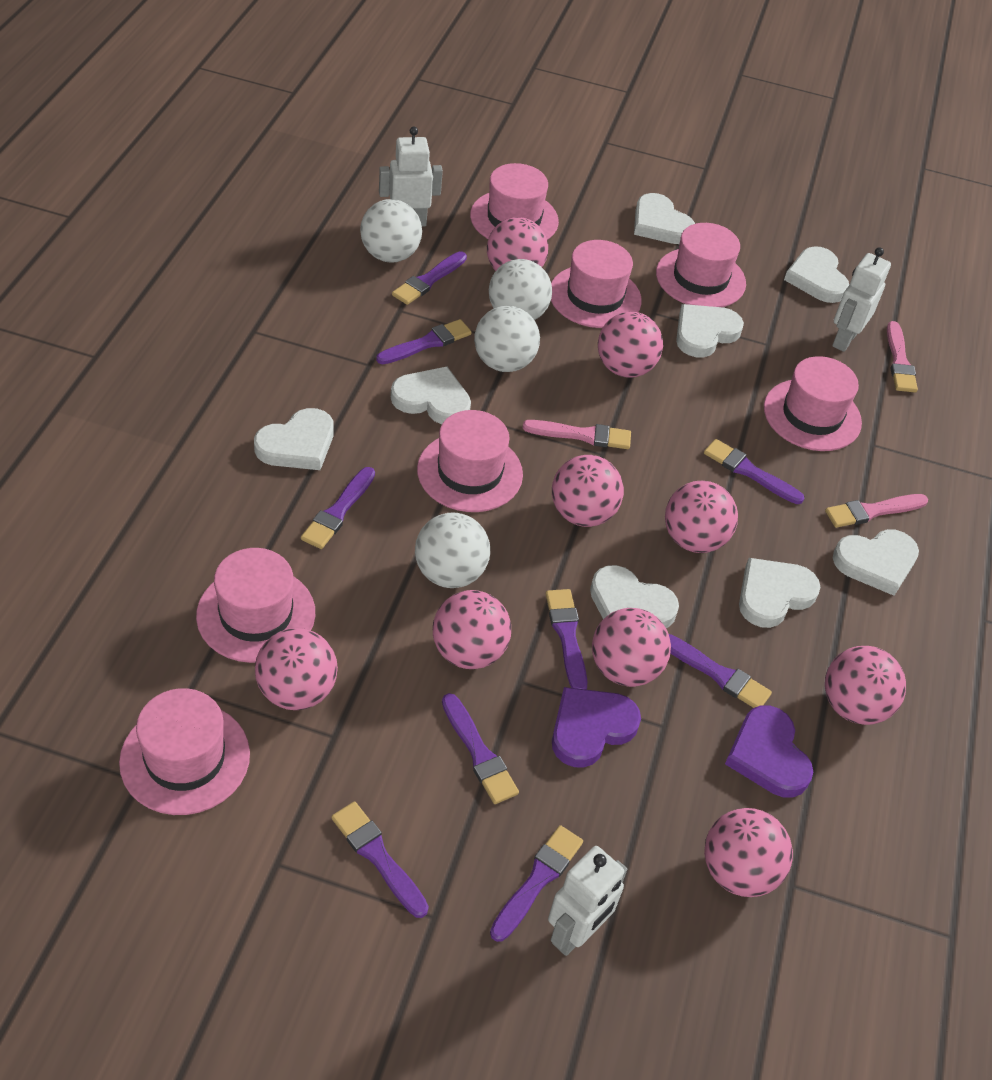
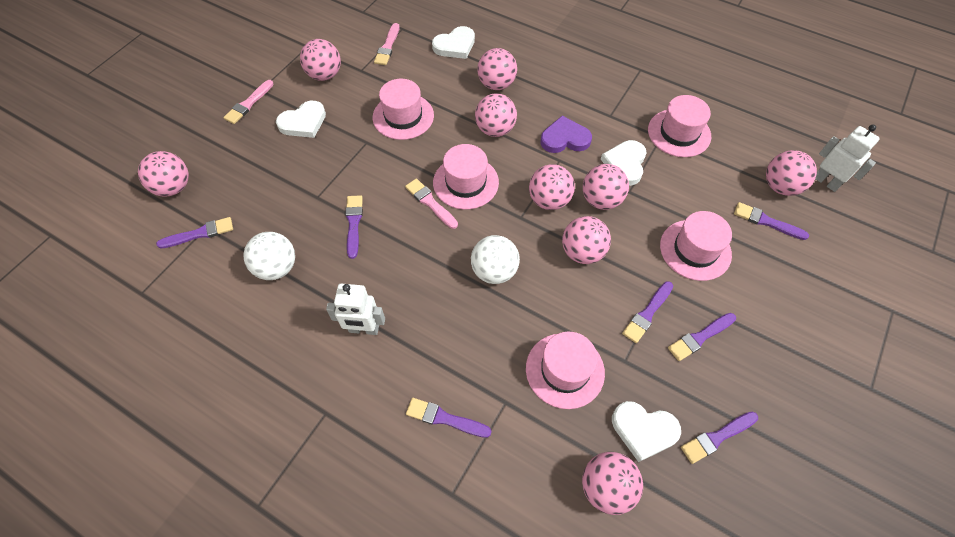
pink hat: [119,688,250,815] [196,548,315,663] [417,410,523,512] [470,163,559,240] [551,240,642,328] [656,223,746,307] [764,356,862,451] = 7 -> [373,79,434,140] [433,144,499,210] [526,332,605,409] [648,95,711,157] [660,211,732,281] = 5
purple brush: [301,467,375,549] [331,801,429,918] [376,319,472,364] [392,251,467,305] [442,693,519,804] [490,825,583,942] [546,589,588,690] [669,634,772,708] [704,439,804,504] = 9 -> [156,217,233,248] [345,195,363,259] [406,398,492,438] [622,281,673,343] [668,313,736,361] [681,412,758,464] [734,202,809,240] = 7
purple heart: [552,687,641,768] [725,705,813,798] = 2 -> [540,116,592,153] = 1
white ball: [360,199,422,263] [415,512,490,588] [474,306,540,372] [489,259,552,320] = 4 -> [244,232,295,280] [471,235,520,284] = 2
white heart: [254,408,334,470] [391,367,471,425] [590,565,679,628] [634,193,695,244] [676,304,744,357] [739,558,820,628] [784,246,849,303] [833,529,919,596] = 8 -> [276,101,326,138] [432,26,475,59] [601,140,646,186] [612,401,681,462] = 4
white robot: [379,127,443,226] [548,846,627,956] [832,247,891,352] = 3 -> [326,284,385,335] [815,125,880,192] = 2

